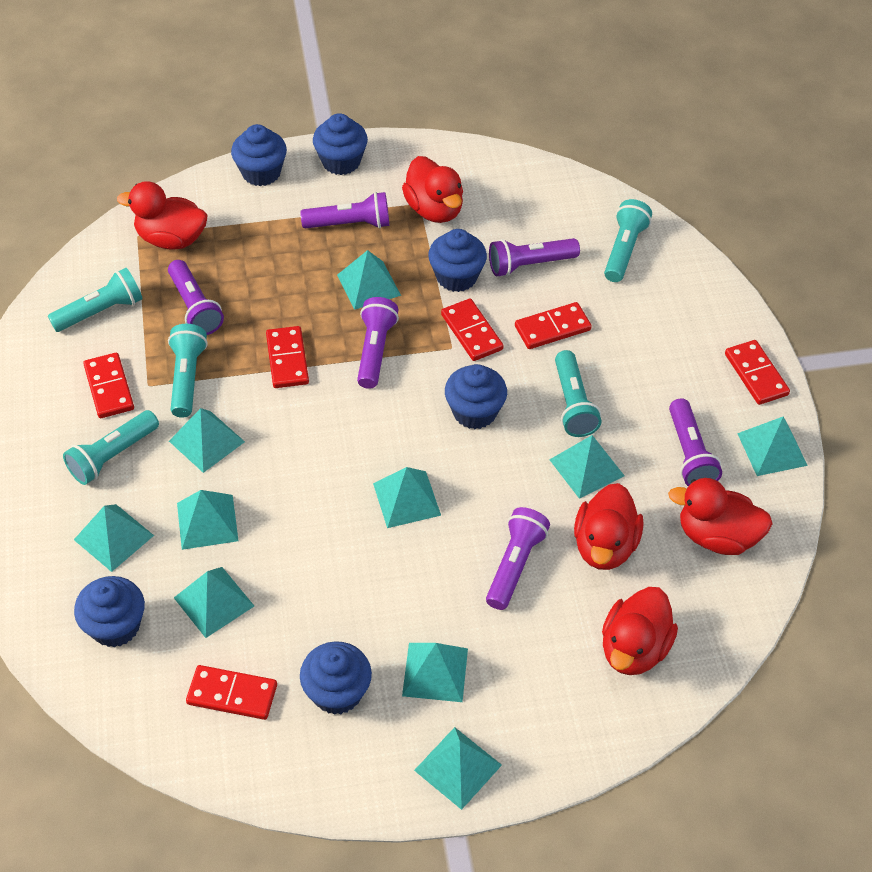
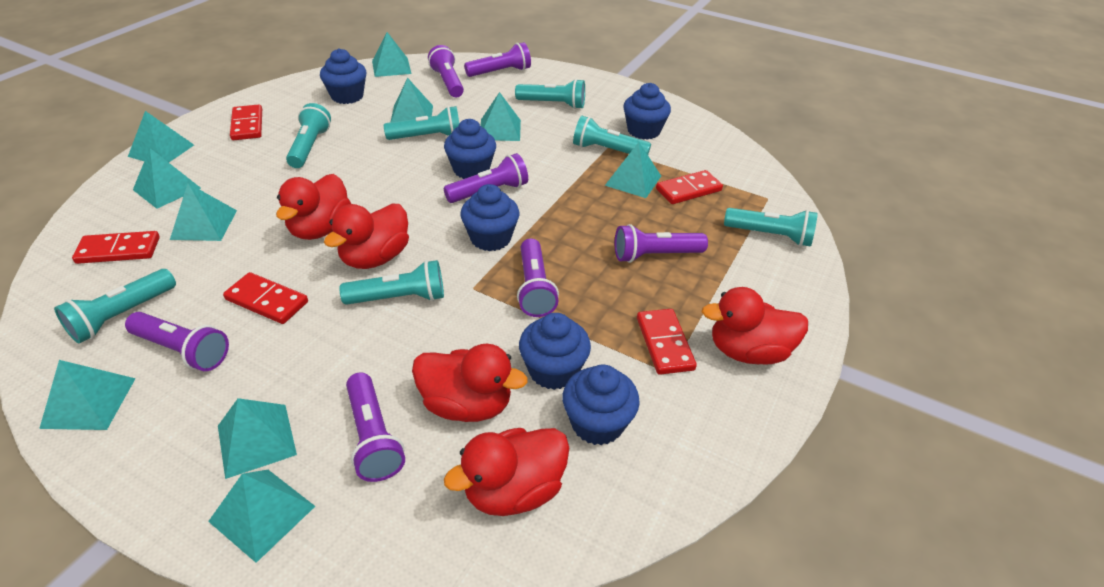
purple flashlight: [168,260,224,335] [300,192,389,228] [357,297,399,389] [486,507,550,610] [489,238,580,277] [669,398,722,486] = 6 -> [125,312,229,371] [346,372,405,482] [428,45,464,97] [444,153,528,203] [464,42,531,77] [517,238,559,317] [615,224,708,263] = 7
red domino: [83,353,134,418] [186,665,277,720] [266,326,309,388] [441,299,504,361] [515,302,592,349] [725,340,790,405] = 6 -> [72,231,160,264] [223,272,308,324] [230,105,262,140] [637,309,697,375] [656,170,723,204] = 5
turquoise flashlight: [48,268,143,332] [63,410,159,485] [168,324,208,418] [555,350,602,437] [604,199,652,282] = 5 -> [54,269,176,343] [286,103,331,168] [339,260,444,305] [384,106,459,140] [515,79,585,109] [573,116,651,155] [724,208,818,247] = 7

